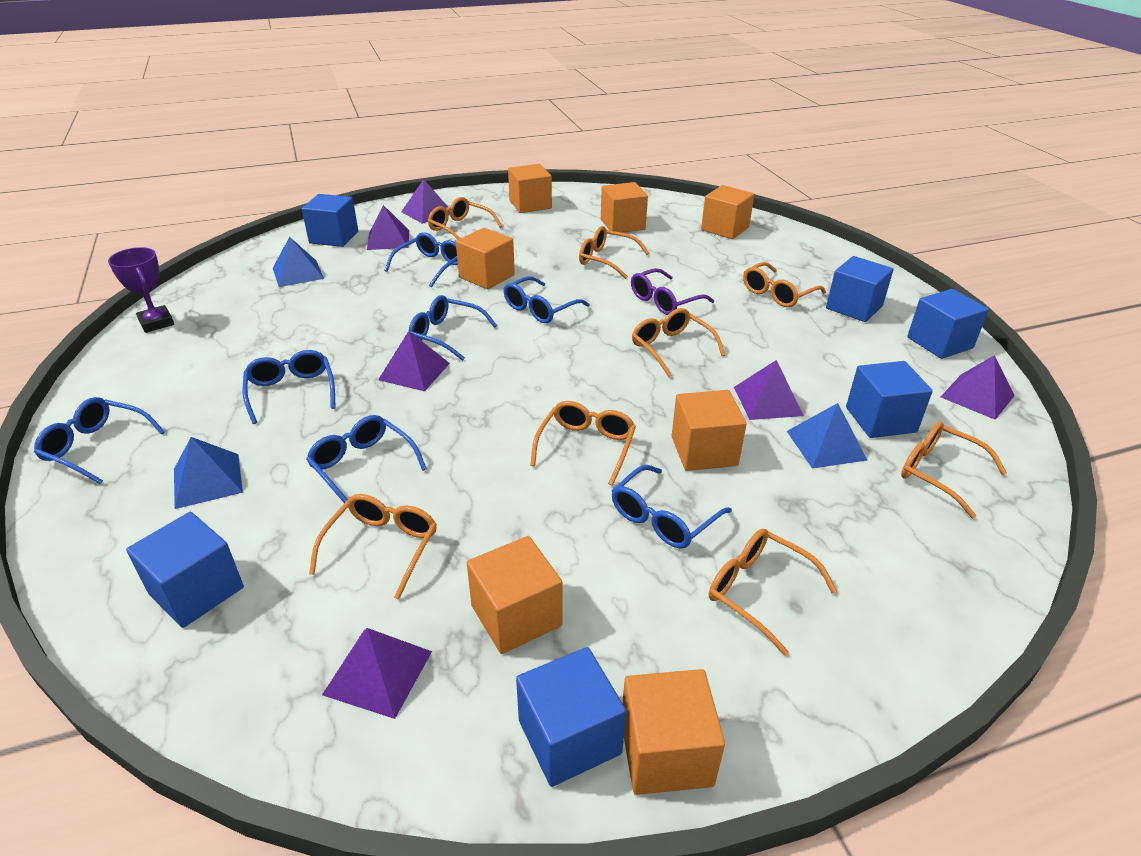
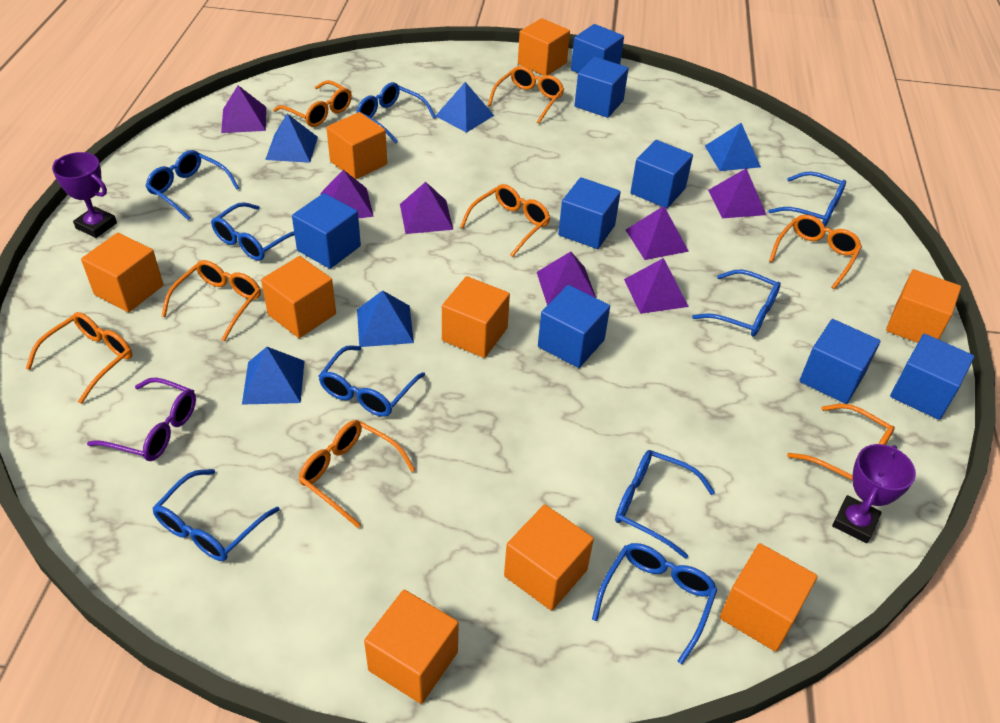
blue cube: [126,512,244,628] [302,194,358,247] [516,647,626,787] [826,256,894,322] [846,361,933,438] [907,289,989,359] = 6 -> [292,193,361,269] [538,285,610,368] [558,177,621,249] [571,24,624,73] [574,57,629,118] [630,140,693,208] [800,319,880,404] [890,334,974,420] = 8
blue glasses: [34,397,165,484] [243,350,336,424] [306,415,427,503] [384,232,458,287] [409,295,497,361] [503,276,590,323] [612,465,732,549] = 7 -> [146,150,239,221] [152,469,280,561] [211,202,295,261] [318,345,425,417] [356,82,436,143] [592,543,718,664] [615,450,715,559] [692,270,781,337] [769,172,846,226] = 9
blue pyramid: [174,437,243,509] [273,237,324,287] [787,403,867,469] = 3 -> [242,347,304,405] [265,114,318,163] [357,290,414,347] [436,82,494,133] [705,123,761,171] = 5
orange cube: [456,228,515,289] [467,536,562,654] [508,164,552,213] [601,182,648,233] [623,669,725,795] [672,390,747,471] [701,185,754,239] = 7 -> [81,233,163,312] [261,256,336,338] [326,112,387,179] [364,590,459,704] [442,276,510,358] [504,504,594,611] [518,18,570,76] [720,543,817,652] [886,269,961,343] = 9
purple pyramid: [322,628,432,719] [367,205,409,250] [378,331,450,391] [401,179,450,224] [734,360,804,420] [941,355,1015,420] = 6 -> [221,85,266,133] [320,170,374,218] [400,182,453,234] [537,252,596,305] [624,258,689,314] [626,206,689,260] [708,168,766,218] = 7
purple trophy: [108,247,174,333] = 1 -> [52,152,117,238] [832,444,916,543] = 2

